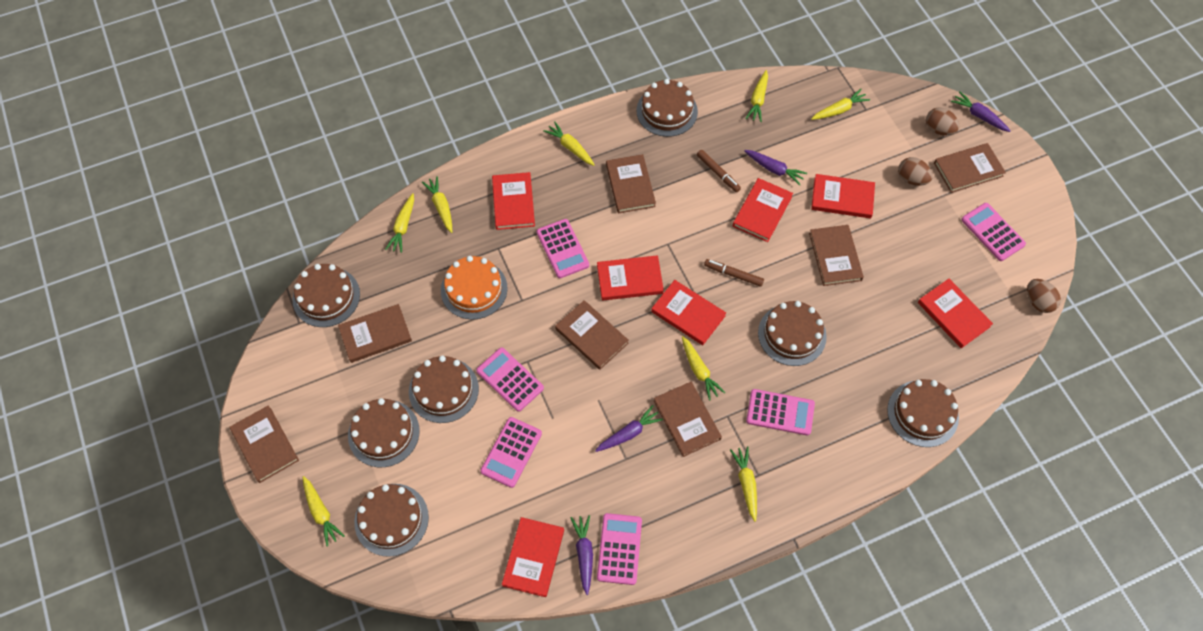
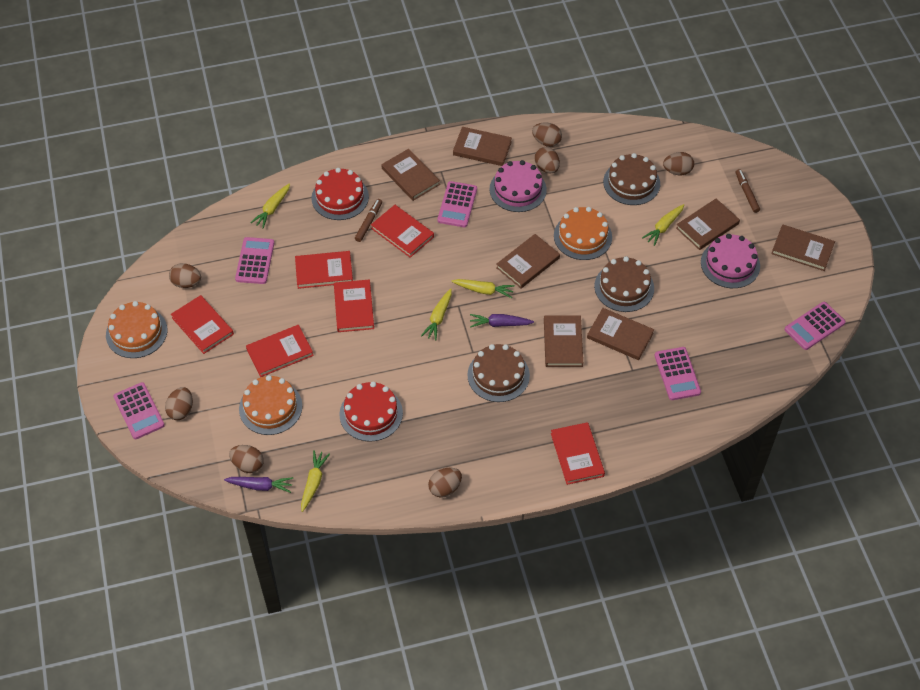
brown cake: [292,264,360,327] [348,398,420,467] [354,484,429,557] [409,356,479,423] [637,79,698,137] [758,301,827,366] [887,379,959,447] = 7 -> [467,344,530,402] [594,256,654,312] [603,153,660,205] = 3
brown egg: [898,157,933,186] [926,108,959,135] [1027,279,1061,313] = 3 -> [165,387,193,420] [169,263,201,288] [229,445,264,473] [428,468,462,498] [532,123,562,147] [535,147,560,173] [663,152,694,175] = 7
orange cake: [441,256,508,320] = 1 -> [106,301,167,358] [239,375,302,435] [554,207,612,260] = 3
pink cake: none = 0 -> [490,160,547,212] [701,234,760,288] = 2
pink calculator: [476,347,544,412] [480,417,542,488] [537,219,589,278] [597,513,642,585] [746,389,815,436] [961,203,1026,261] = 6 -> [114,382,165,439] [235,237,274,284] [437,181,477,227] [655,347,701,400] [785,302,846,350] = 5
purple carrot: [571,515,593,595] [595,405,663,452] [744,150,807,185] [951,91,1011,132] = 4 -> [224,477,293,493] [470,314,534,328] = 2
red book: [492,172,535,230] [502,517,564,597] [597,255,664,300] [651,280,726,345] [733,178,793,242] [811,174,875,218] [918,279,993,348] = 7 -> [171,295,234,354] [246,325,314,377] [295,251,353,289] [334,280,374,332] [371,205,434,258] [551,422,605,485] = 6
red cake: none = 0 -> [311,168,369,220] [339,382,403,442] = 2
yellow carrot: [302,476,345,547] [385,193,414,253] [422,176,452,233] [543,121,595,166] [682,336,725,401] [730,446,757,522] [745,70,768,122] [811,89,870,120] = 8 -> [250,183,290,228] [301,450,330,512] [421,288,452,341] [451,279,515,298] [642,204,684,246] = 5

